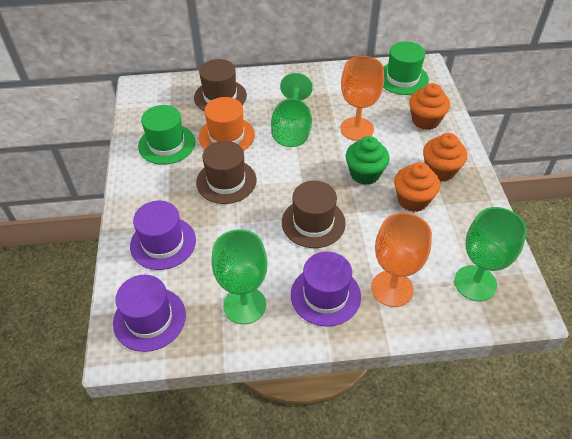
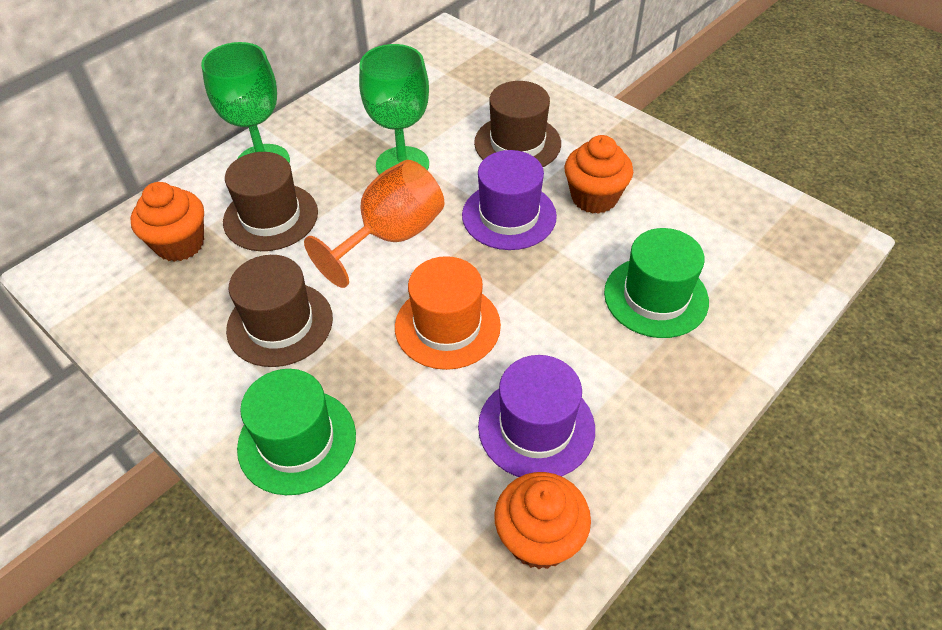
green cupcake: [345,136,390,185] = 1 -> none = 0
green goblet: [212,229,268,324] [271,73,313,147] [454,207,527,301] = 3 -> [201,42,290,163] [359,44,429,175] = 2
orange goblet: [340,56,384,141] [371,213,432,307] = 2 -> [304,160,444,288] = 1
purple hat: [113,275,186,352] [130,201,196,270] [291,251,361,327] = 3 -> [462,150,557,250] [478,355,595,477] = 2

